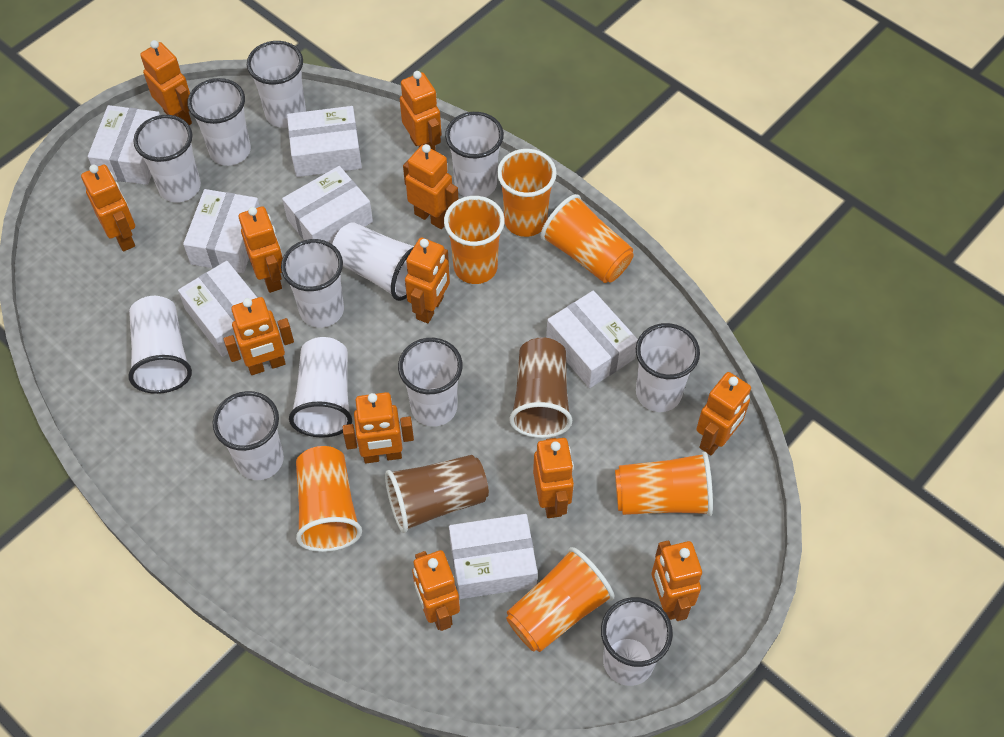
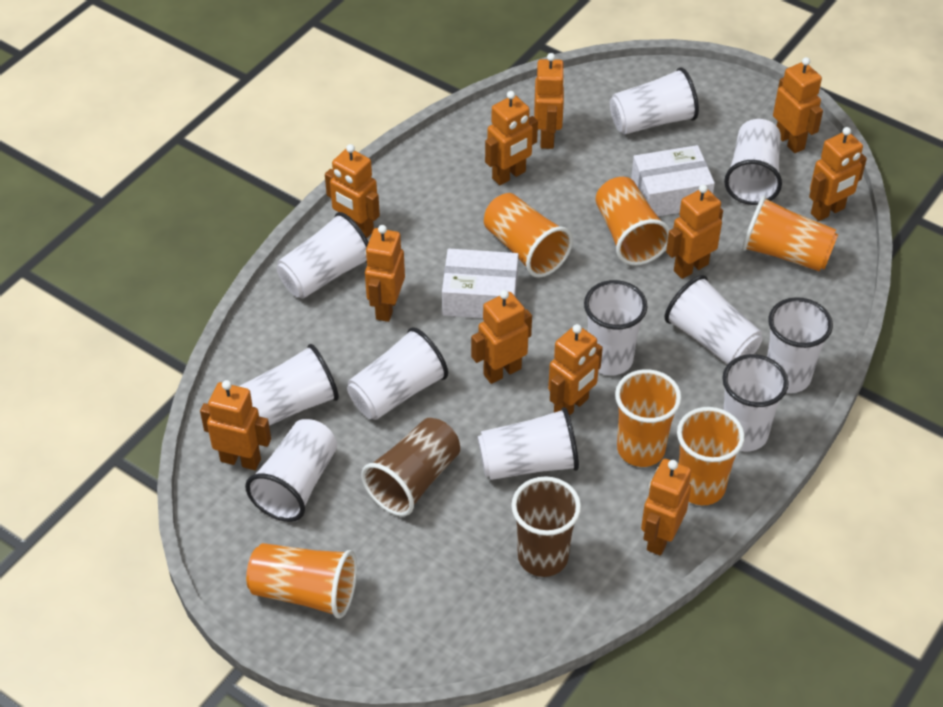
orange robot: [81,165,135,252] [140,40,192,125] [224,297,294,375] [239,206,283,293] [343,392,414,463] [400,71,441,151] [403,144,458,229] [405,237,450,324] [412,550,460,631] [533,438,574,518] [652,540,702,621] [696,372,751,455] = 12 -> [200,380,271,470] [325,144,380,238] [365,225,405,322] [471,290,532,384] [485,91,538,185] [534,53,565,149] [548,324,603,416] [641,459,691,556] [666,184,723,279] [773,57,823,153] [809,127,867,221] = 11
white box: [88,105,160,185] [178,261,257,357] [183,189,260,273] [282,166,373,244] [287,106,362,177] [449,514,538,599] [546,291,638,388] = 7 -> [442,249,519,318] [631,145,715,216] = 2
white cup: [128,296,192,394] [133,115,201,202] [187,78,251,166] [212,391,284,480] [247,41,306,128] [281,239,344,328] [289,337,352,438] [332,222,414,301] [398,338,463,427] [445,112,504,197] [601,597,673,686] [636,323,700,412] = 12 -> [239,344,339,426] [245,419,337,522] [276,212,369,299] [347,327,448,420] [478,407,579,480] [584,280,648,375] [610,67,699,134] [665,275,763,365] [722,354,789,451] [724,119,782,205] [767,297,833,393] = 11

